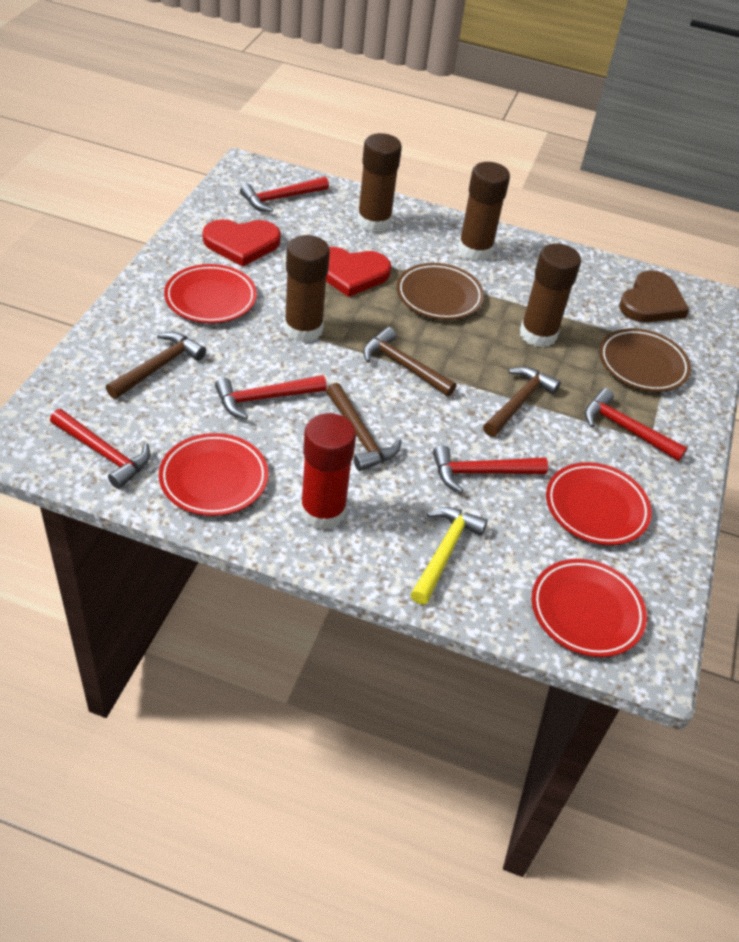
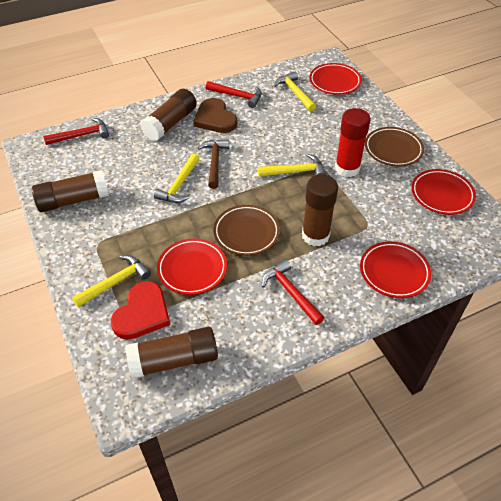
brown hammer: [106,332,206,399] [326,383,402,471] [363,327,456,396] [483,367,561,437] = 4 -> [198,139,229,189] = 1
red hammer: [50,409,151,489] [215,375,327,419] [240,176,329,212] [433,445,548,493] [584,388,687,461] = 5 -> [43,118,109,145] [206,81,262,108] [262,259,324,325] = 3
red heart: [203,219,281,267] [326,247,391,297] = 2 -> [111,281,170,340] = 1
yellow hammer: [410,507,488,605] = 1 -> [72,255,151,307] [154,154,200,203] [258,154,326,177] [274,72,316,111] = 4

